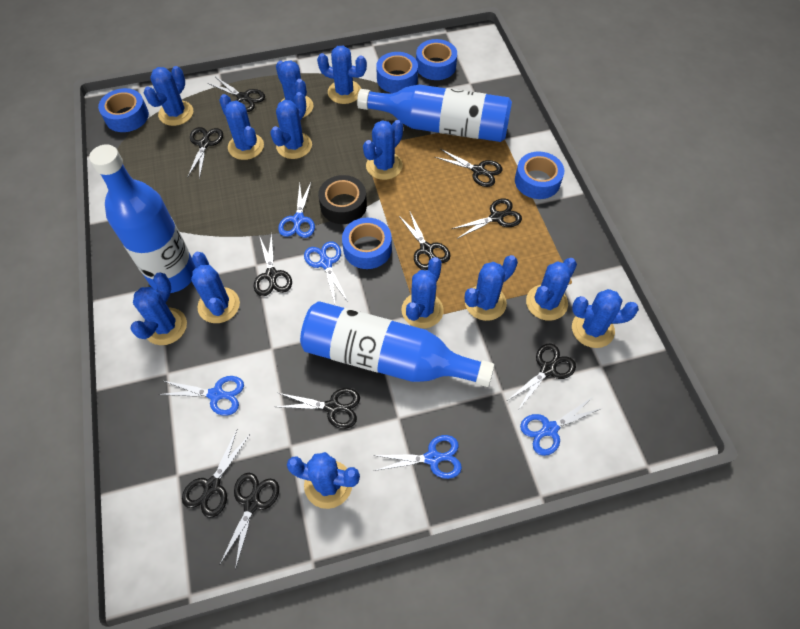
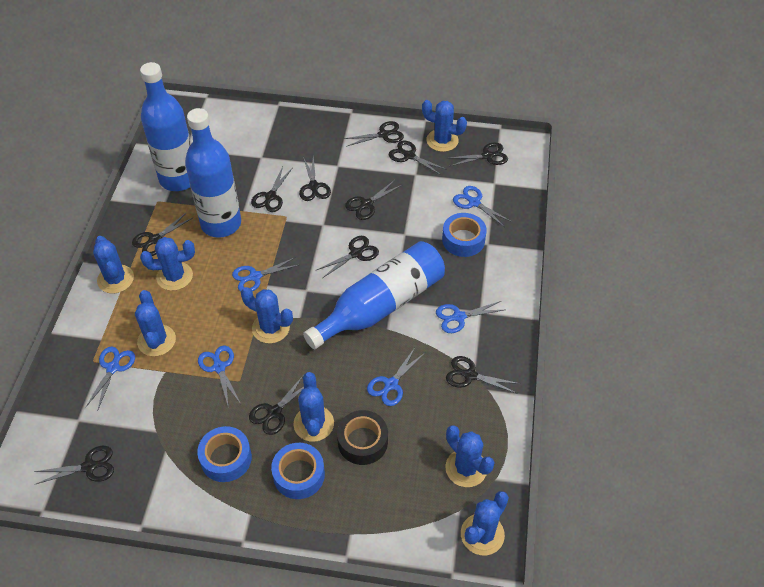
black scissors: [182,430,249,518] [187,127,223,179] [208,77,265,112] [220,473,279,570] [254,232,292,296] [276,388,360,429] [398,210,450,270] [435,149,502,187] [452,198,522,239] [507,344,576,410] = 10 -> [34,446,114,484] [132,212,193,256] [249,375,304,435] [251,166,292,212] [299,155,331,201] [317,236,379,278] [344,121,404,147] [345,180,402,220] [388,140,447,175] [446,142,508,166] [446,356,520,394] = 11
blue cactus: [130,273,187,345] [144,66,193,126] [191,252,240,323] [219,94,264,160] [270,92,312,159] [276,60,314,118] [287,452,360,509] [317,46,367,104] [363,120,403,180] [402,257,444,329] [465,255,518,321] [526,258,577,321] [572,289,639,348] = 13 -> [93,236,134,294] [135,290,176,356] [140,237,195,291] [241,287,293,344] [293,372,334,442] [422,100,467,152] [445,425,495,487] [461,491,509,555] = 8
blue scissors: [158,376,244,416] [278,181,315,238] [304,241,348,303] [372,435,462,479] [520,398,602,456] = 5 -> [85,347,135,411] [198,346,241,408] [232,257,299,292] [367,349,425,406] [436,301,503,333] [453,186,512,227] = 6
blue tape: [98,88,149,132] [342,218,392,269] [376,52,418,93] [416,39,457,80] [515,151,564,199] = 5 -> [197,426,252,482] [271,443,325,499] [442,213,487,257] = 3

